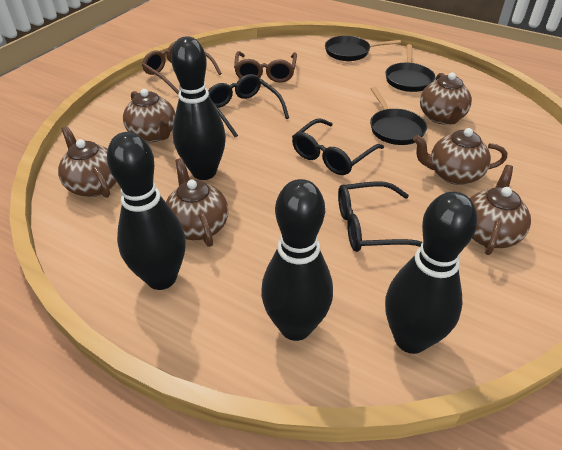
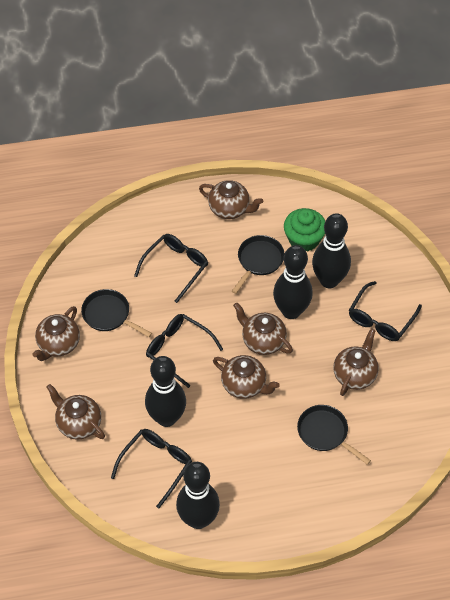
black glasses: [208,74,289,137] [292,118,384,175] [338,181,422,252] = 3 -> [111,429,192,508] [134,234,208,303] [146,314,223,388] [349,281,422,341] = 4
brown glasses: [142,41,222,94] [234,51,297,83] = 2 -> none = 0
green cupcake: none = 0 -> [284,208,325,252] = 1

